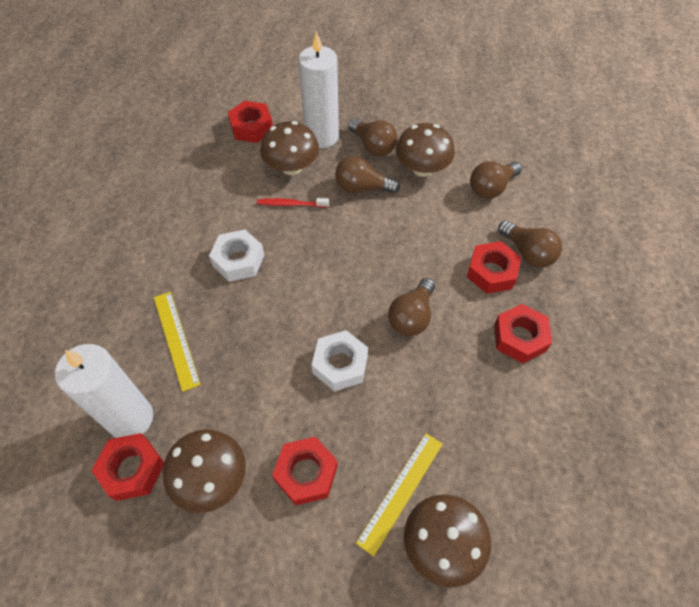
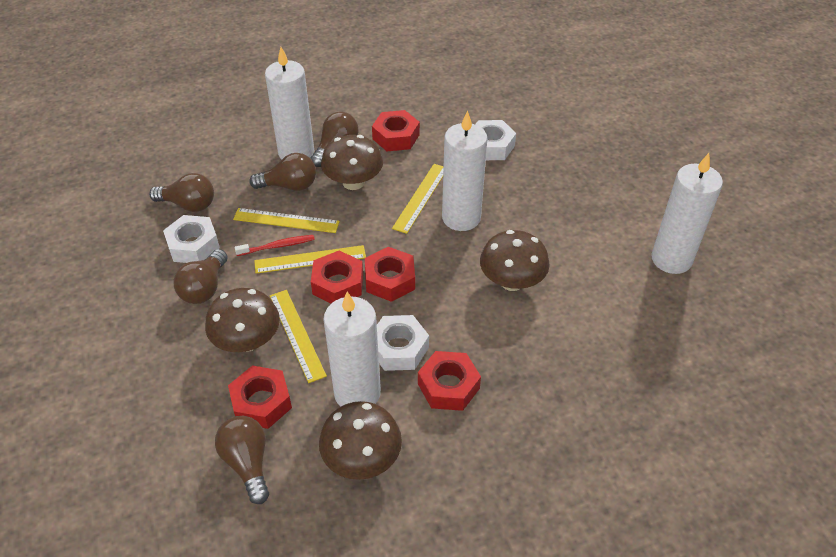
white candle: [55,344,153,438] [298,31,339,148] = 2 -> [265,47,314,160] [323,292,381,406] [442,110,487,231] [651,153,723,274] = 4
white nut: [209,230,264,282] [312,330,368,392] = 2 -> [163,215,220,263] [377,315,429,371] [475,120,516,160] = 3
yellow ruler: [154,292,201,392] [356,433,443,556] = 2 -> [233,208,340,233] [254,245,366,274] [270,290,327,383] [392,164,444,234] = 4

